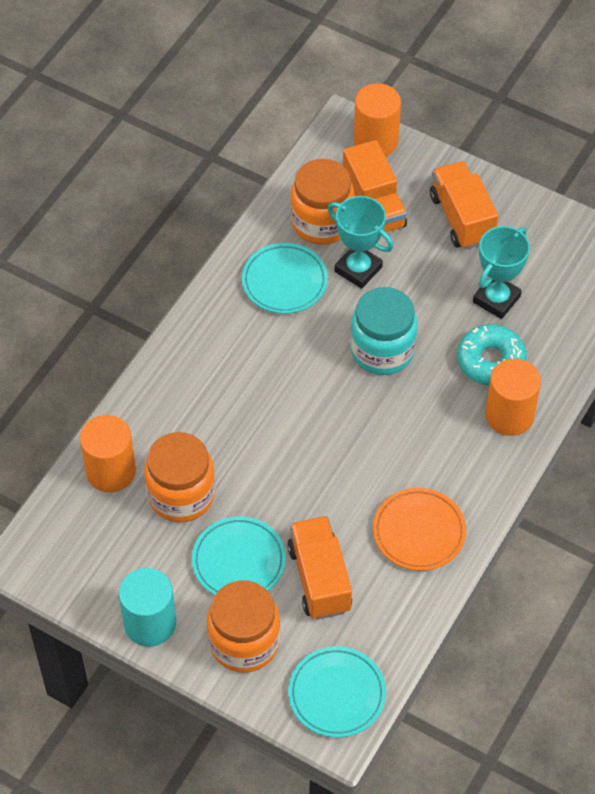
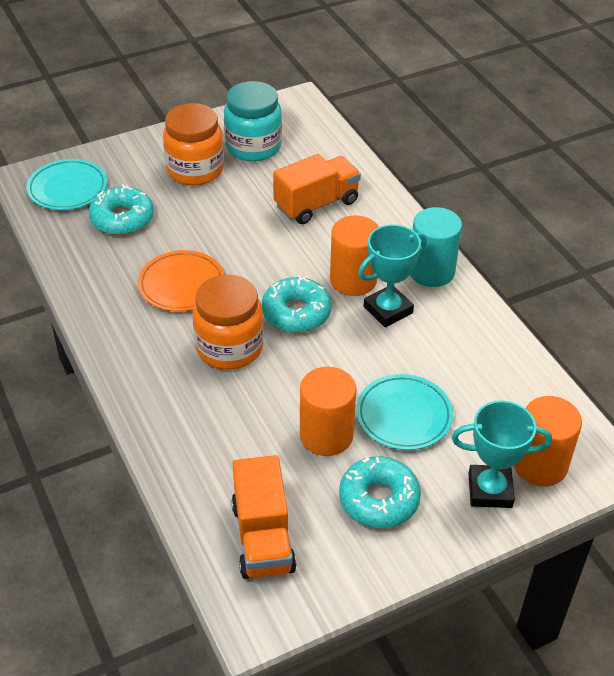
orange jar: [144,432,215,522] [207,580,280,673] [290,159,354,245] = 3 -> [163,103,224,186] [193,274,264,370] = 2
orange truck: [287,516,352,620] [343,140,407,232] [430,161,498,249] = 3 -> [231,455,296,579] [273,154,361,224] = 2
turquoise donut: [457,324,527,386] = 1 -> [89,184,154,235] [262,275,332,333] [339,456,421,528] = 3
turquoise plate: [192,516,286,595] [242,243,328,314] [288,646,386,738] = 3 -> [27,159,107,210] [356,374,453,450] = 2

